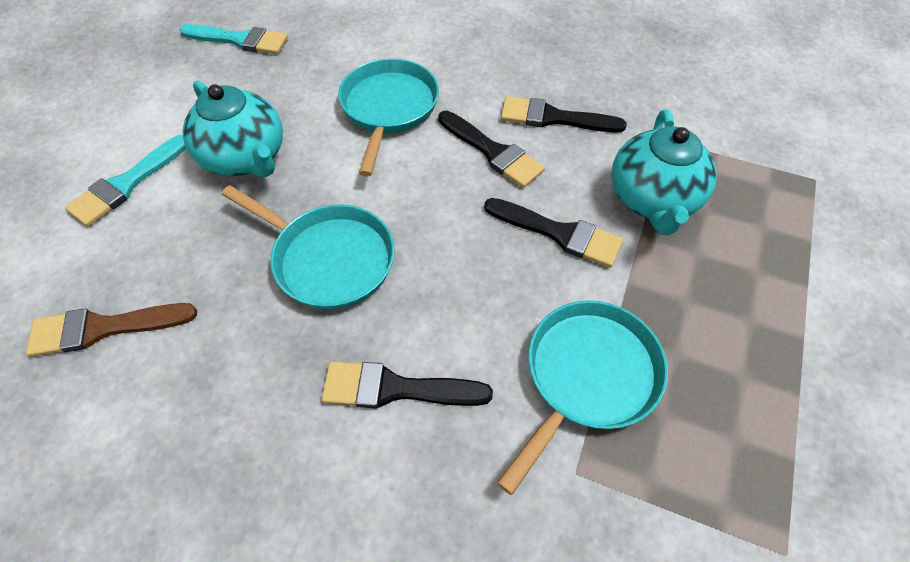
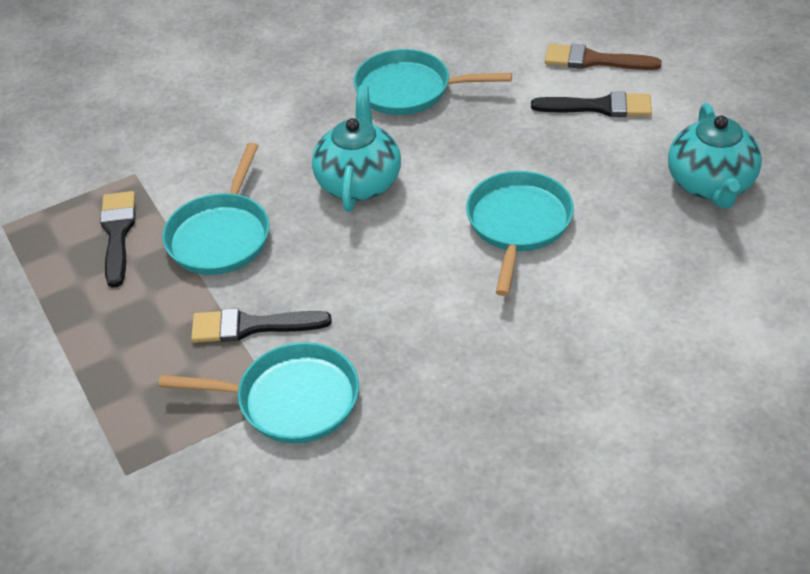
black brush: [322,362,493,409] [438,111,545,188] [484,198,623,268] [501,96,627,133] = 4 -> [100,191,136,288] [191,308,332,343] [531,91,652,117] = 3
turquoise brush: [65,135,186,226] [179,24,288,54] = 2 -> none = 0
turquoise pan: [222,185,394,310] [338,59,439,176] [497,300,668,495] = 3 -> [159,342,359,444] [162,143,270,275] [354,49,512,115] [466,171,574,296] = 4

